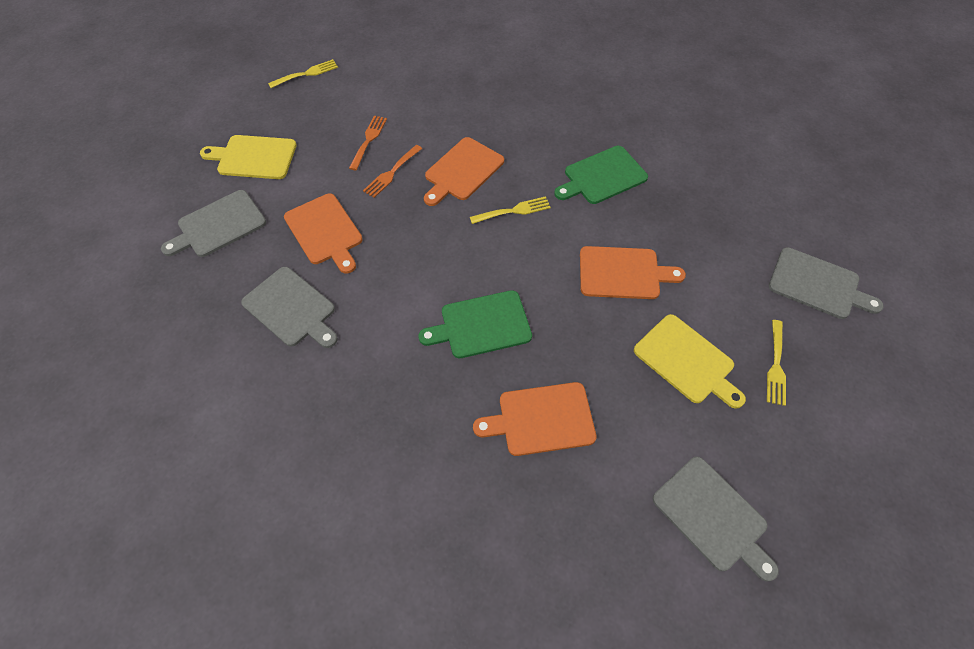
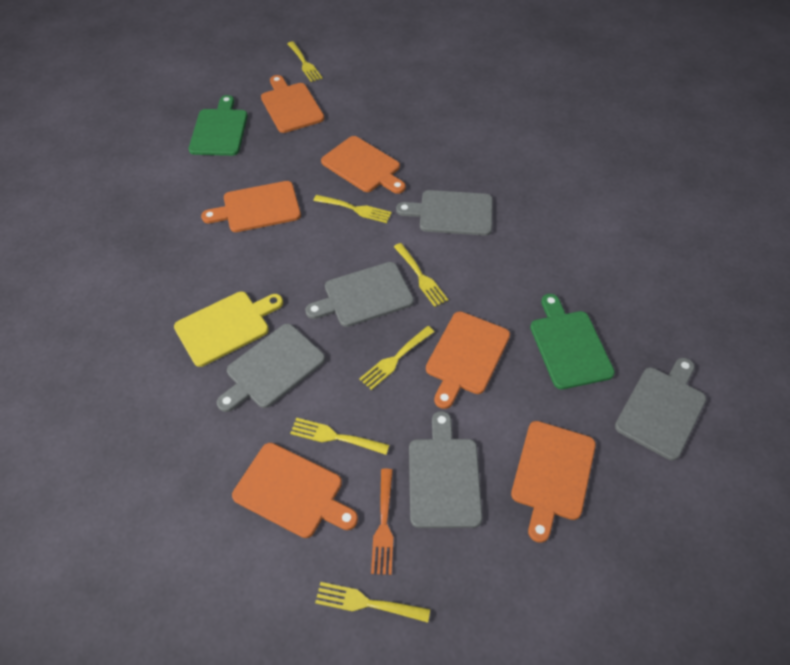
grey cutting board: [161,190,266,257] [241,267,338,348] [653,457,779,581] [769,247,884,319] = 4 -> [217,324,325,412] [305,262,414,327] [396,190,493,236] [409,411,482,528] [615,358,706,460] = 5
orange cutting board: [284,193,363,274] [424,137,504,206] [473,382,597,456] [580,246,686,299] = 4 -> [201,181,301,232] [232,443,358,538] [261,75,324,133] [321,136,406,194] [426,311,510,409] [511,421,596,543] = 6
orange fork: [349,116,387,171] [363,145,422,198] = 2 -> [371,469,393,575] = 1
yellow cutting board: [200,135,297,179] [634,314,746,409] = 2 -> [174,292,283,367] = 1
yellow fork: [268,59,338,88] [470,196,551,224] [767,320,786,406] = 3 -> [287,41,323,82] [290,418,389,455] [314,195,392,223] [315,582,430,623] [359,326,434,390] [394,243,448,307] = 6

